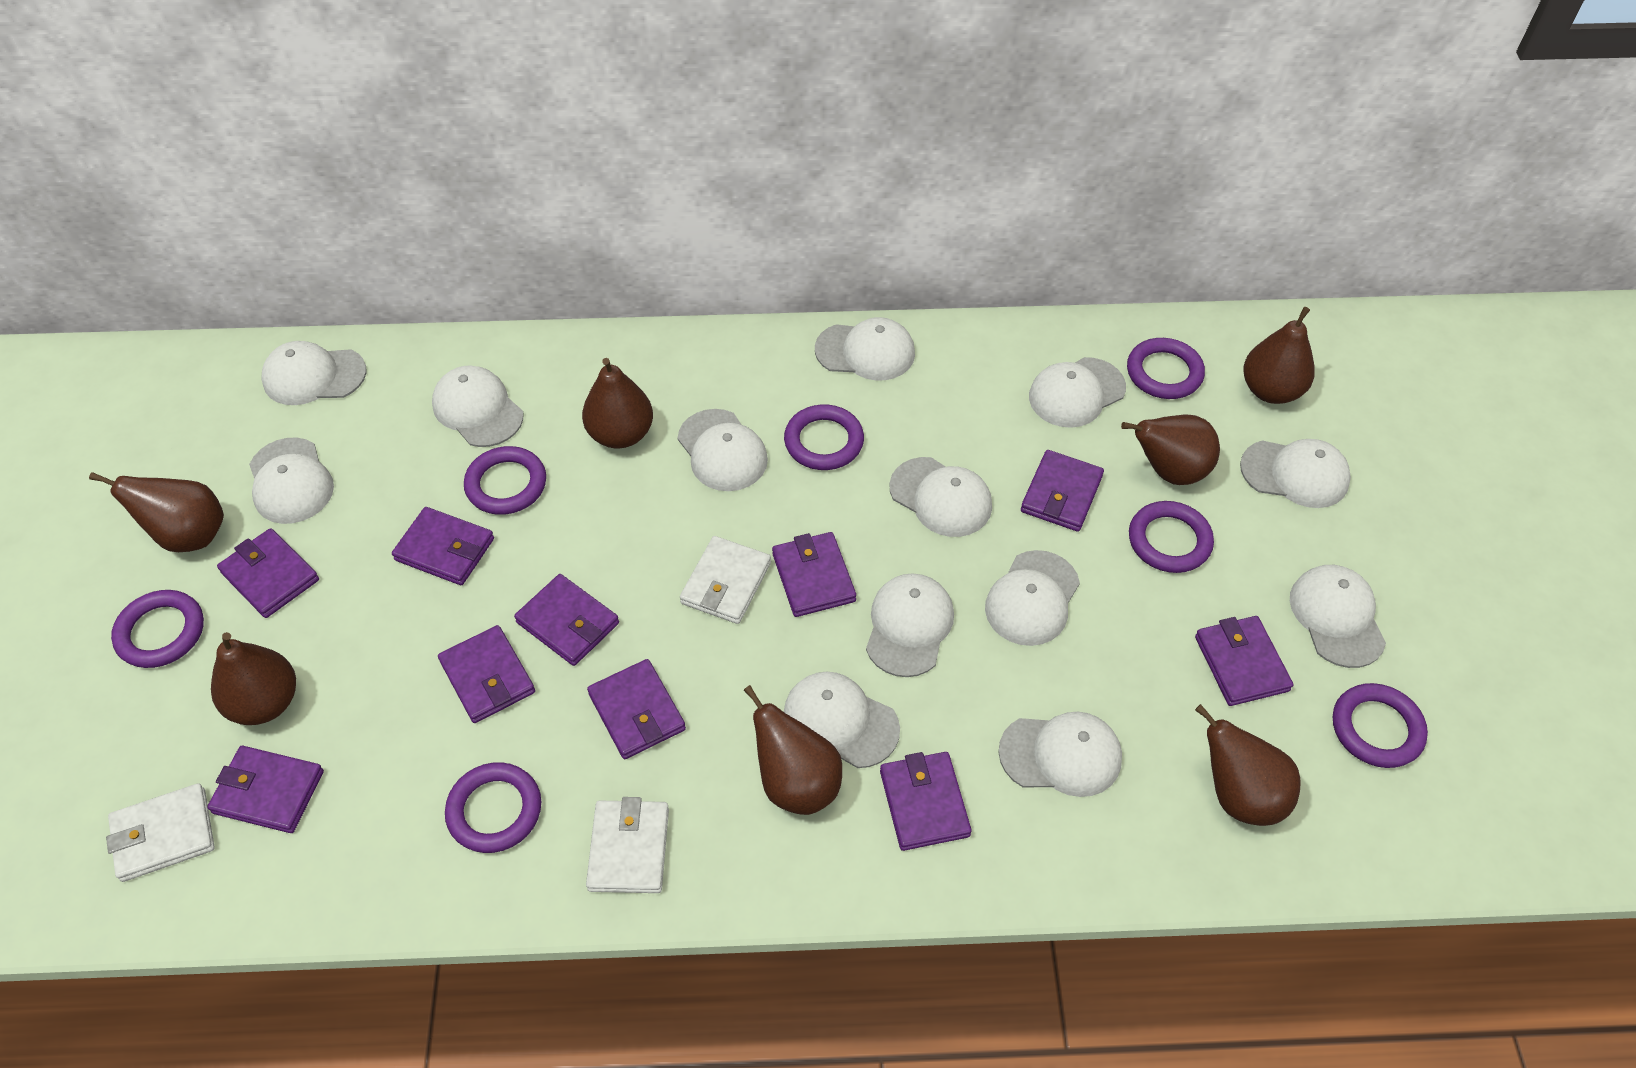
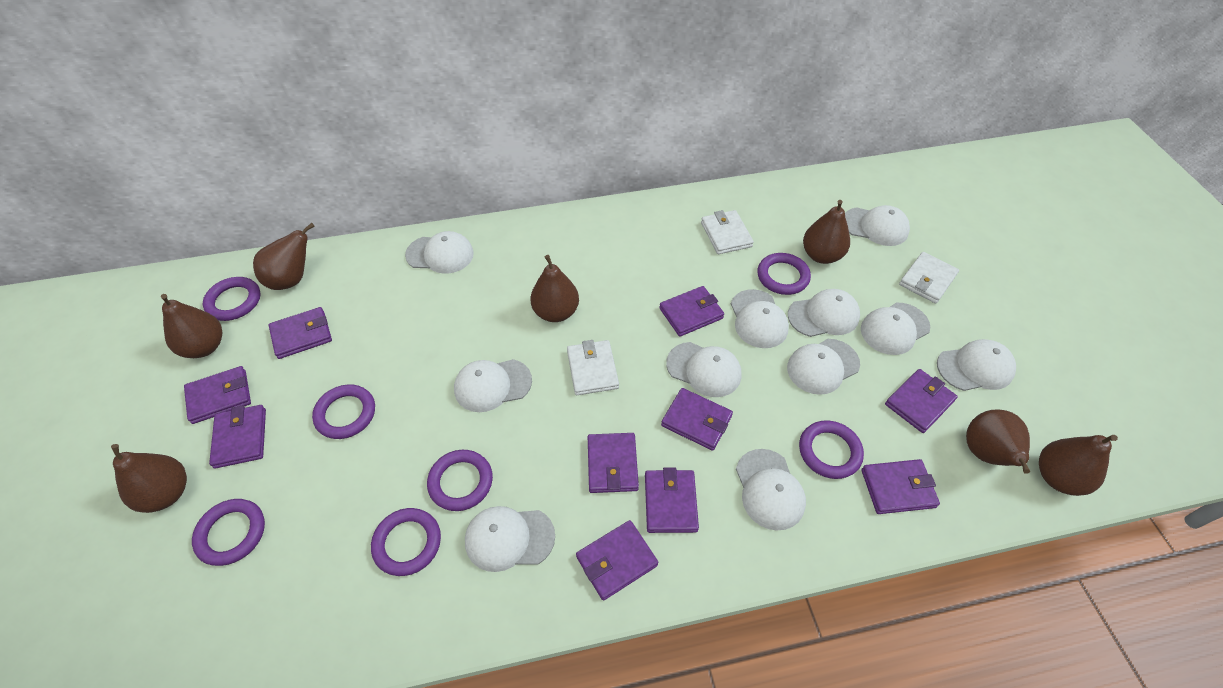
white cap: [249,438,334,524] [261,341,366,405] [432,365,523,447] [678,409,768,491] [784,672,900,768] [815,317,915,380] [866,573,954,677] [889,457,992,537] [985,550,1080,646] [999,712,1122,797] [1029,357,1126,428] [1240,439,1351,508] [1290,565,1386,668] = 13 -> [405,231,474,274] [454,359,532,412] [465,506,555,572] [666,342,741,397] [731,289,789,348] [736,449,806,530] [787,339,860,395] [788,289,860,337] [845,205,910,246] [861,303,930,355] [937,339,1016,391] = 11

